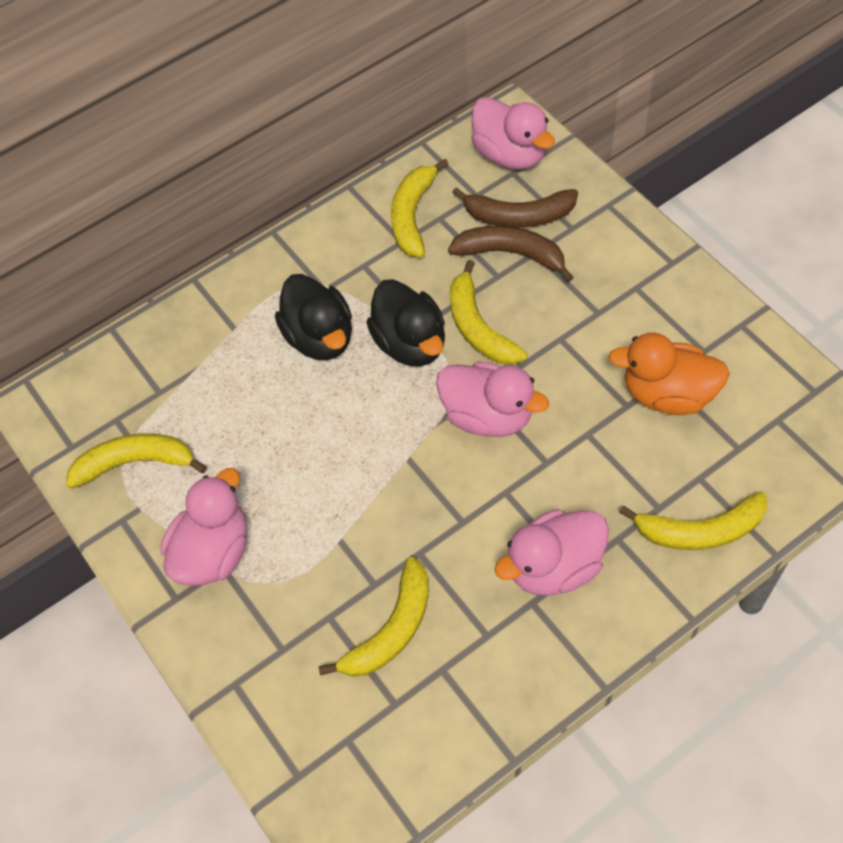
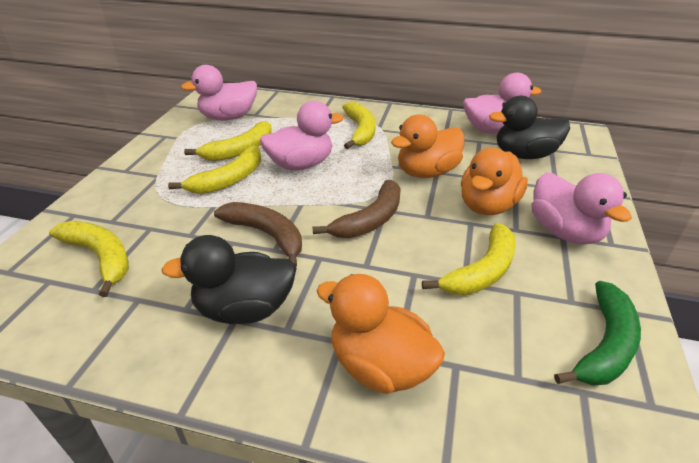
green banana: none = 0 -> [554,281,641,386] = 1
orange duck: [609,333,730,415] = 1 -> [316,274,445,394] [391,114,464,178] [461,148,528,215] = 3

